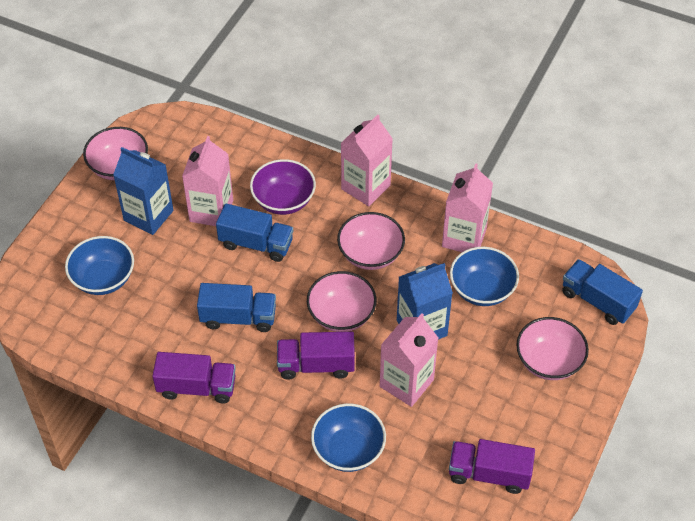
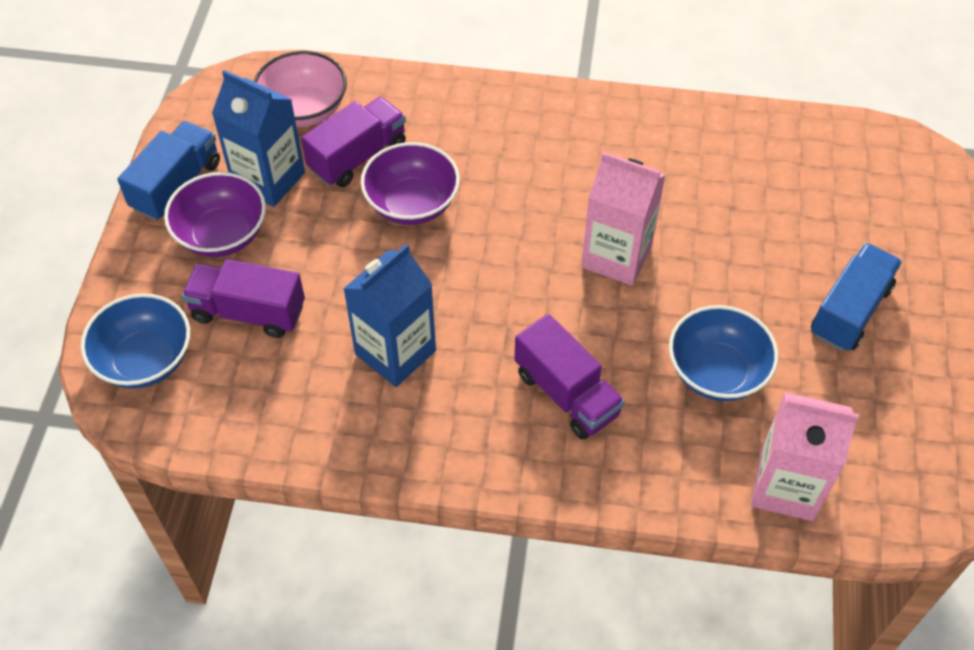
blue bowl: [65,236,134,295] [311,403,386,472] [450,247,519,306] = 3 -> [81,293,190,388] [669,305,778,401] = 2
blue truck: [197,283,276,332] [216,203,293,262] [562,259,643,325] = 3 -> [117,121,220,221] [811,243,902,351] = 2
pink bowl: [83,127,148,180] [307,271,377,332] [337,212,405,270] [516,317,589,380] = 4 -> [254,51,347,127] = 1
pink carton: [182,136,233,226] [341,115,393,206] [380,313,438,407] [442,163,493,252] = 4 -> [581,152,666,286] [751,392,859,521] = 2
purple bowl: [250,159,316,215] = 1 -> [164,172,266,257] [361,142,460,225] = 2

